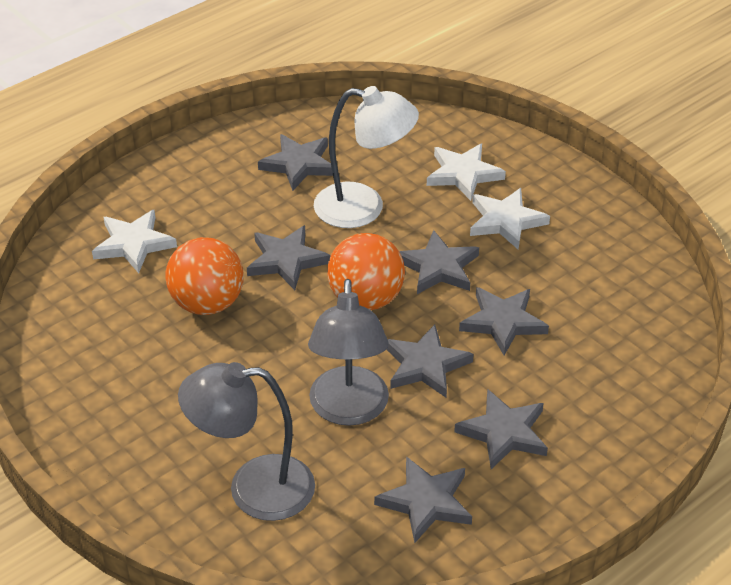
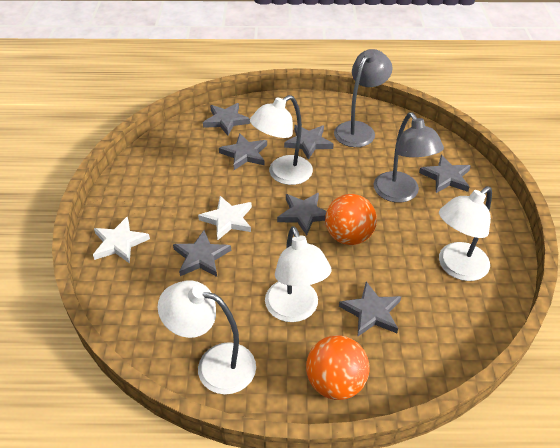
white lamp: [314,86,419,228] = 1 -> [158,280,256,394] [250,95,313,185] [265,226,331,322] [439,186,492,281] = 4
white star: [92,210,177,273] [427,144,506,201] [470,188,550,249] = 3 -> [93,217,150,264] [198,196,252,241] = 2

